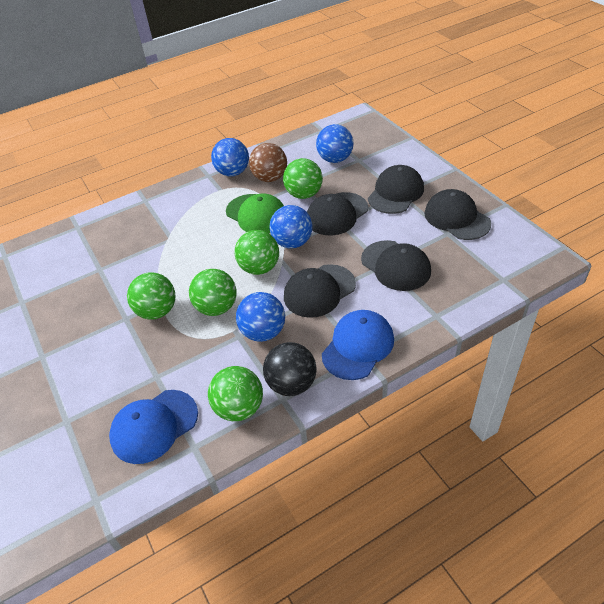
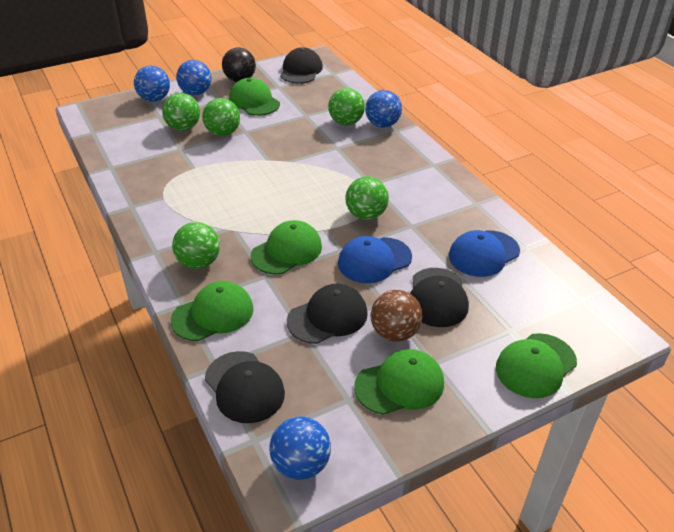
black cap: [284,264,356,318] [307,192,368,235] [361,240,431,291] [368,165,424,214] [425,189,491,240] = 5 -> [205,351,285,423] [280,47,323,84] [287,284,368,344] [410,268,469,327] = 4
green cap: [226,194,284,233] = 1 -> [171,281,253,341] [229,78,280,116] [251,220,322,275] [354,349,444,415] [496,333,577,398] = 5

